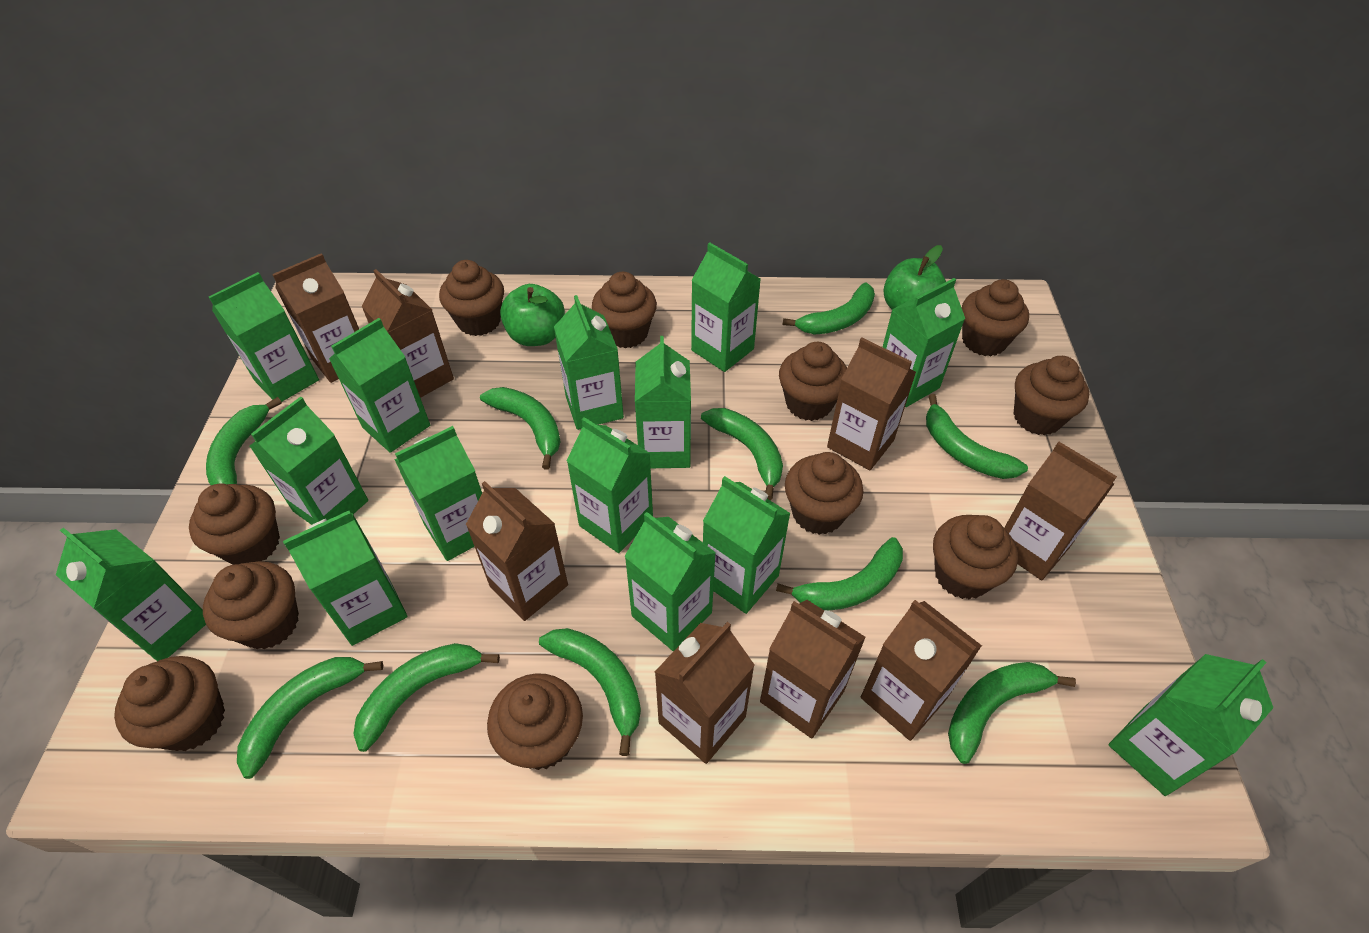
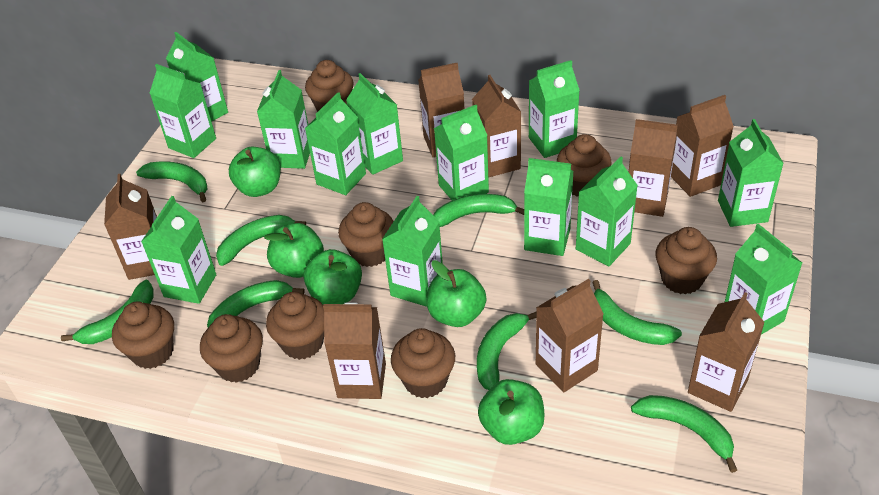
brown cupcake: [114,656,225,751] [189,483,280,565] [203,561,299,649] [439,260,504,336] [487,673,583,770] [592,272,657,348] [779,342,847,421] [785,452,863,535] [933,515,1018,599] [962,279,1029,356] [1014,356,1089,435] = 11 -> [112,301,174,369] [200,314,263,383] [266,292,324,360] [305,60,354,112] [338,202,394,267] [391,328,455,398] [557,134,611,197] [656,227,717,295] = 8
green apple: [500,284,565,346] [884,245,946,309] = 2 -> [229,147,281,197] [264,223,324,278] [304,249,362,304] [427,260,487,327] [478,379,545,445] = 5
green banana: [206,397,282,485] [237,657,383,779] [353,643,500,752] [480,387,561,470] [539,628,641,756] [701,408,783,500] [776,537,903,611] [783,282,875,335] [926,394,1028,479] [948,662,1076,764] = 10 -> [61,280,154,344] [136,161,207,202] [207,280,305,327] [216,215,306,266] [433,194,524,227] [477,311,537,390] [592,280,682,345] [631,395,737,473] = 8
green carton: [56,527,206,661] [209,272,319,402] [249,396,368,525] [283,511,407,646] [329,318,430,453] [394,426,482,561] [554,295,624,430] [567,417,653,553] [624,512,716,651] [635,336,691,468] [691,242,760,372] [703,476,791,614] [883,278,965,407] [1109,654,1273,796] = 14 -> [141,196,216,304] [150,64,216,158] [166,32,228,122] [257,70,310,169] [305,92,366,195] [346,73,403,175] [382,196,443,307] [434,105,489,200] [524,158,574,256] [529,60,580,158] [576,156,638,266] [718,119,784,227] [725,224,802,335] = 13

